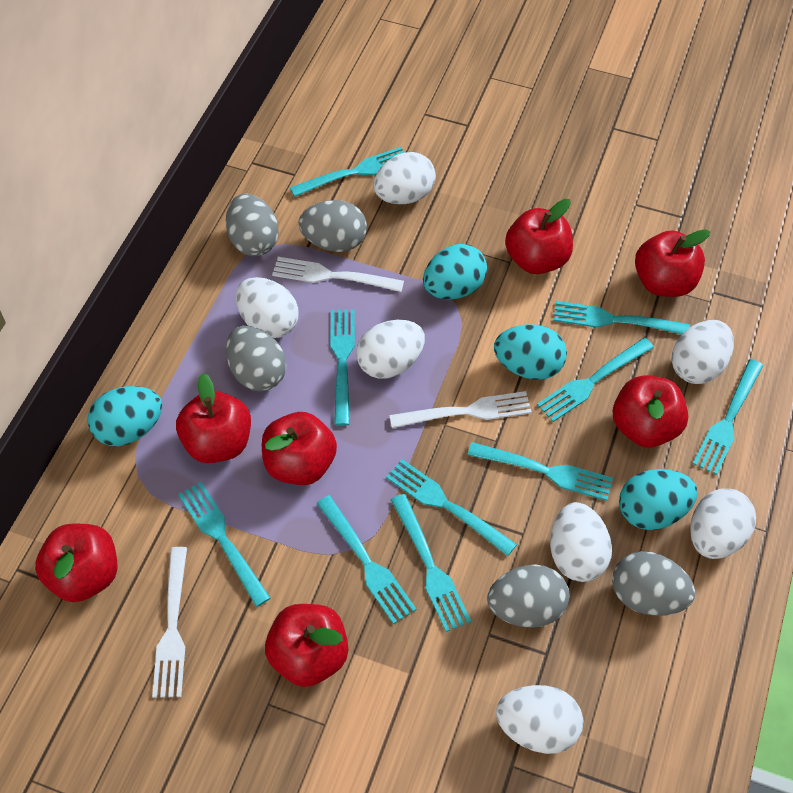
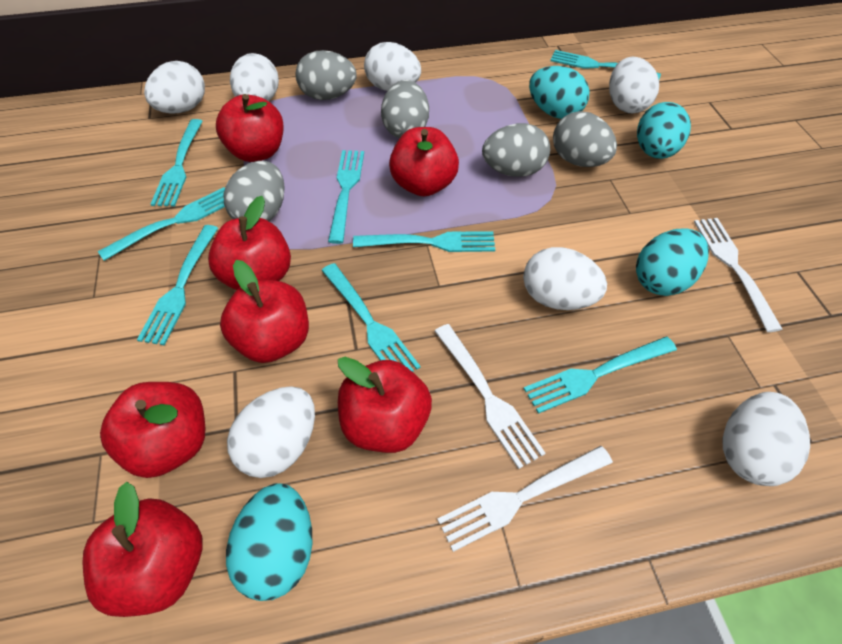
turquoise fork: [178,482,270,607] [290,147,405,197] [316,495,416,624] [330,309,355,426] [386,459,517,556] [391,494,471,632] [468,442,613,501] [537,338,654,422] [553,301,690,334] [693,359,763,475] = 10 -> [98,187,225,261] [137,225,218,345] [151,119,203,207] [321,263,421,372] [328,150,364,244] [353,231,495,252] [523,337,677,414] [550,50,661,79] = 8

